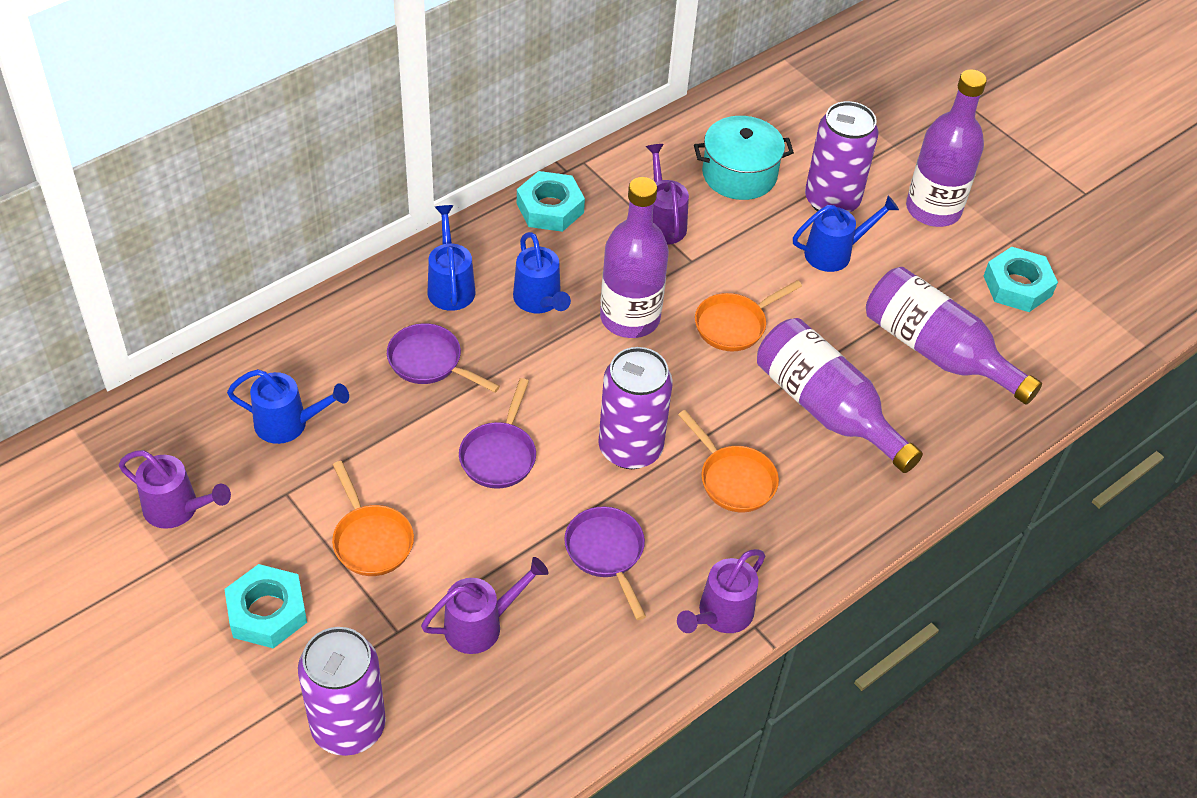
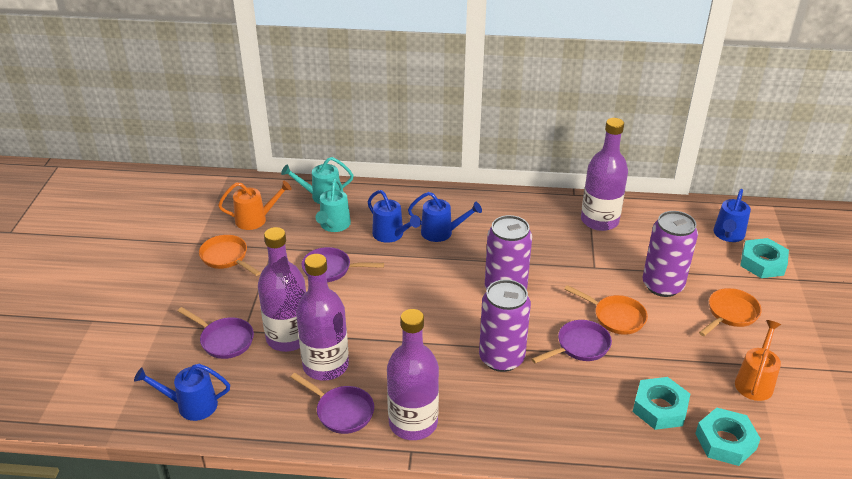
orange watering can: none = 0 -> [218,181,292,230] [735,320,781,401] = 2
purple pan: [387,323,500,392] [459,378,536,488] [564,506,646,620] = 3 -> [178,307,254,359] [291,373,374,434] [302,247,384,282] [532,320,612,363] = 4
purple watering can: [119,450,231,529] [421,557,548,654] [646,144,689,245] [677,549,765,633] = 4 -> none = 0
turquoise pot: [694,116,794,200] = 1 -> none = 0
turquoise watering can: none = 0 -> [281,157,354,204] [316,179,351,232] = 2

